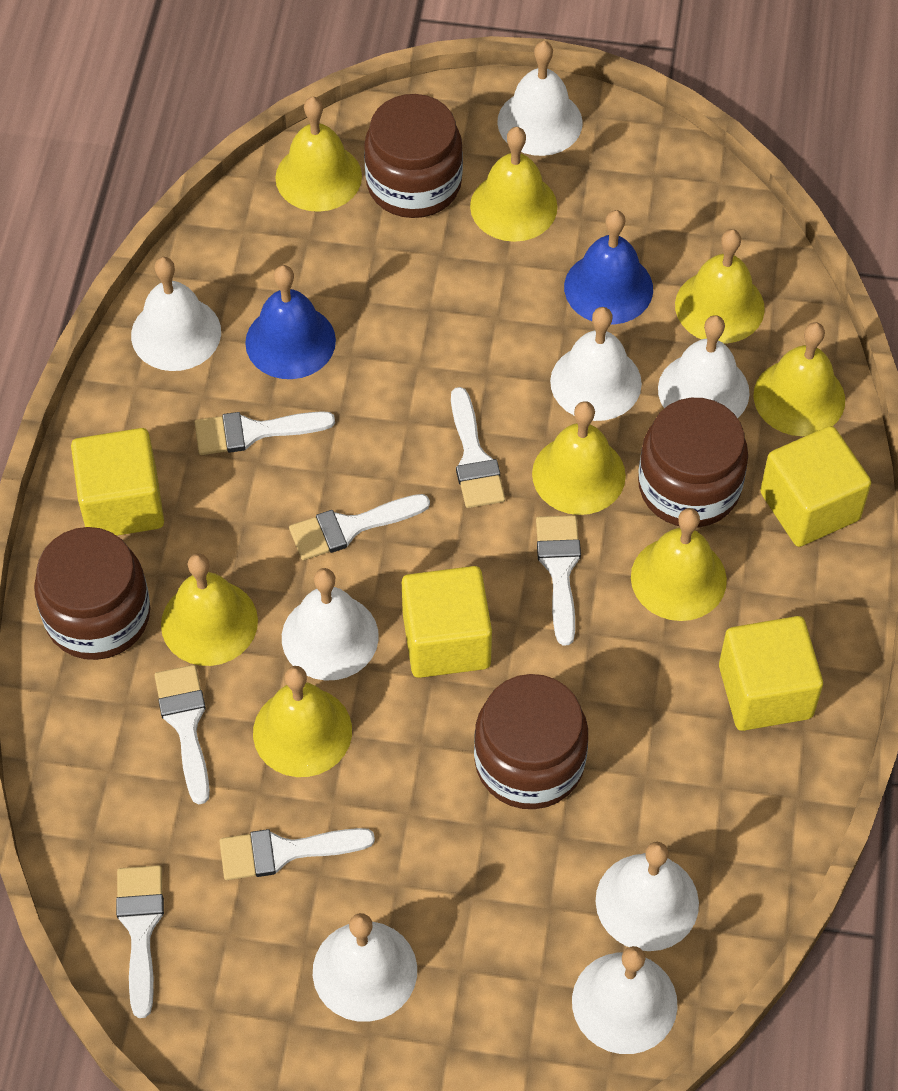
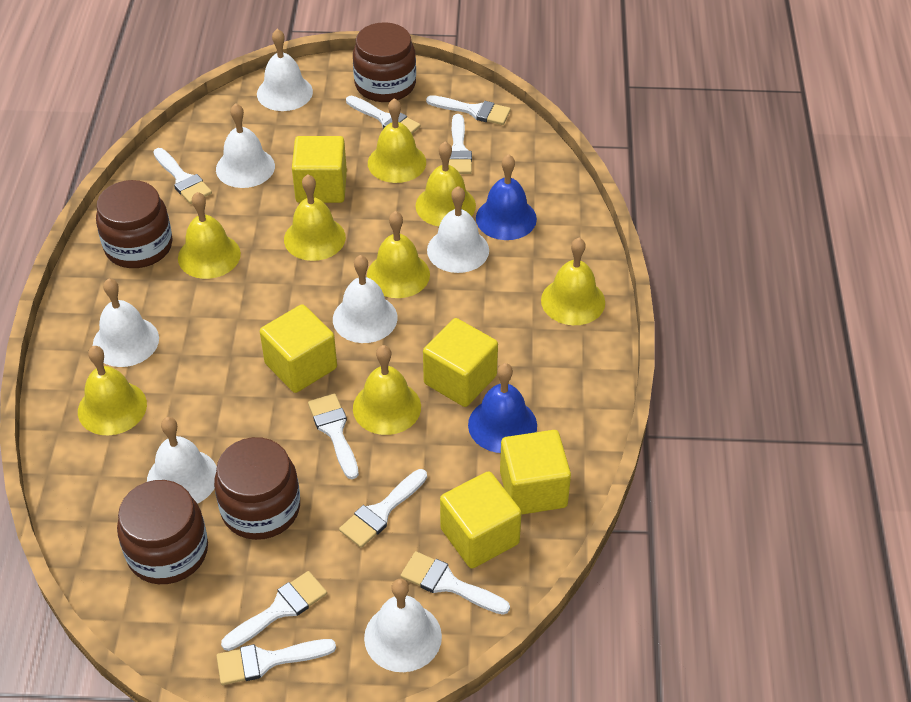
white bell: [131,257,221,371] [282,568,379,680] [313,913,417,1022] [497,41,583,156] [550,307,642,421] [572,946,678,1054] [595,842,699,951] [658,315,750,418] = 8 -> [93,278,159,367] [147,417,217,504] [216,103,275,188] [257,29,313,111] [333,255,398,343] [364,579,442,672] [427,186,489,273] = 7
white brush: [116,865,164,1018] [154,665,210,804] [194,411,335,455] [219,828,375,880] [289,494,430,560] [451,387,505,508] [536,515,581,646] = 7 -> [153,148,212,204] [216,639,336,685] [221,571,327,651] [308,394,359,479] [339,469,427,548] [346,95,420,134] [401,551,510,615] [426,95,511,125] [449,114,472,174] = 9
yellow cube: [71,428,164,536] [402,566,492,678] [719,616,823,731] [760,426,871,547] = 4 -> [260,304,337,393] [292,136,347,203] [423,318,498,407] [440,471,522,568] [500,430,571,515] = 5

